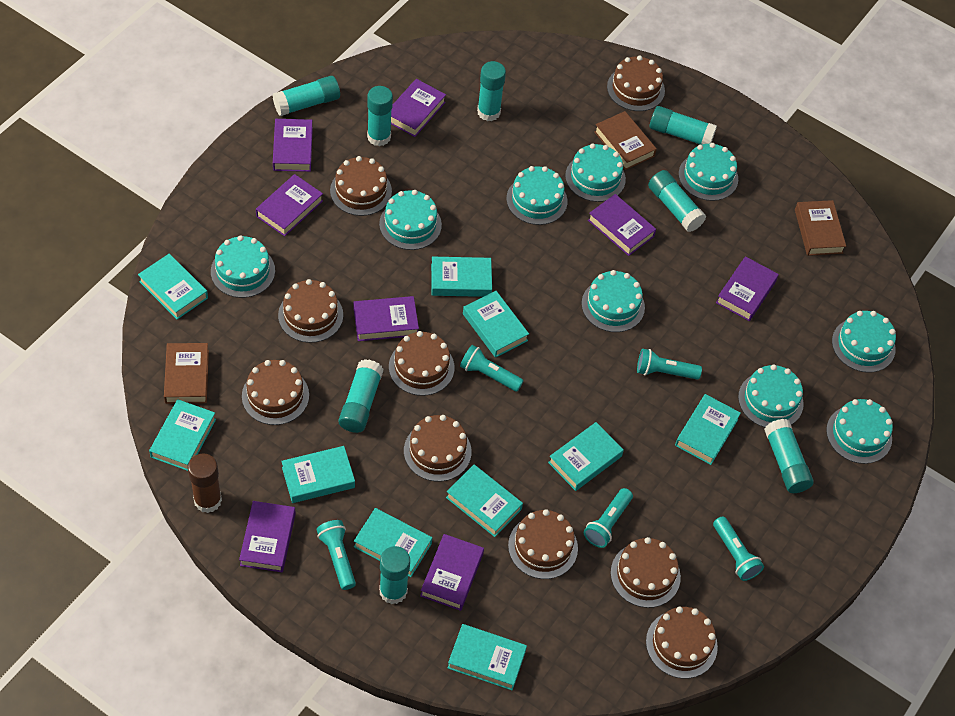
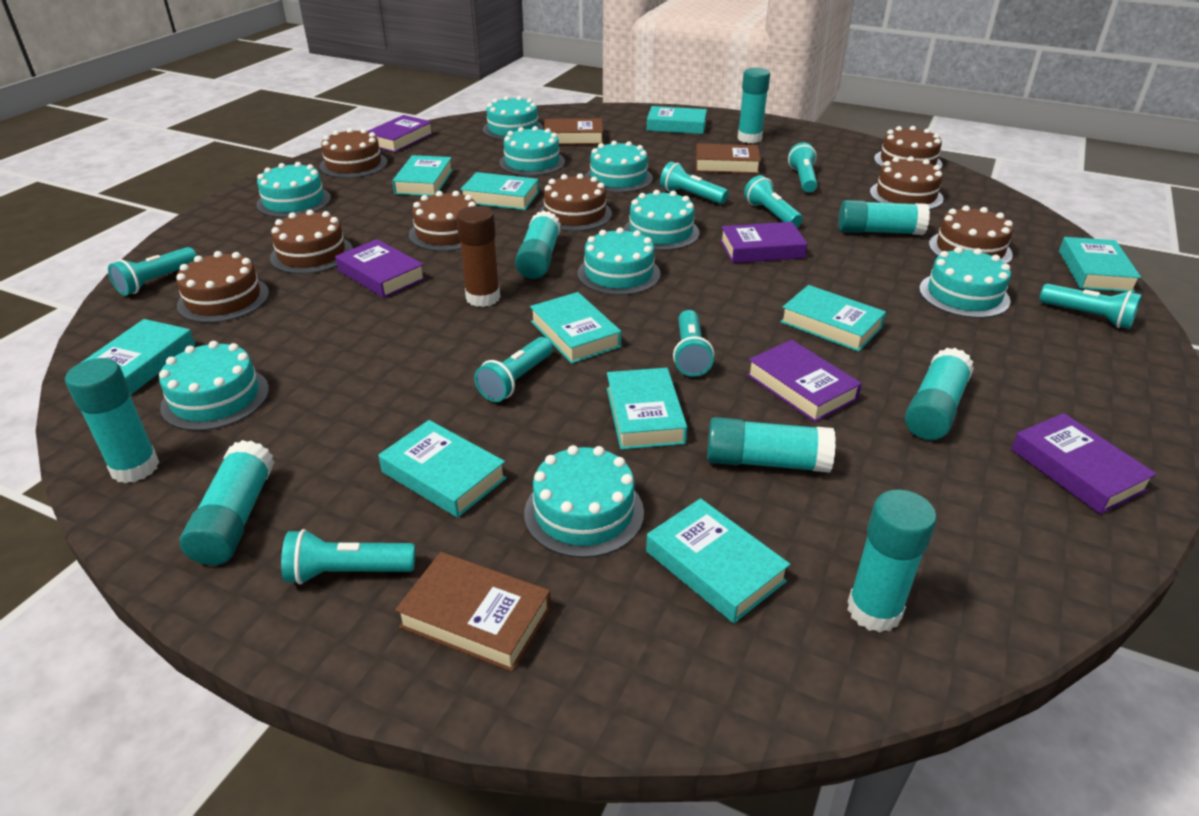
brown cake: [242,360,309,425] [278,279,343,343] [330,156,392,216] [389,331,454,396] [404,415,472,482] [508,509,578,579] [607,55,665,111] [611,537,681,608] [646,607,718,678] = 9 -> [176,251,269,323] [270,210,353,274] [320,128,388,178] [409,191,477,251] [539,173,612,231] [870,156,944,210] [874,126,942,170] [929,205,1013,264] = 8
purple book: [239,501,296,572] [256,174,323,236] [273,119,313,172] [353,296,419,341] [391,79,446,137] [420,534,484,611] [588,194,656,256] [716,256,779,321] = 8 -> [335,239,426,298] [367,115,433,153] [720,222,807,263] [747,340,862,422] [1011,413,1157,514] = 5
turquoise flashlight: [316,520,356,590] [460,345,524,392] [584,488,633,548] [637,349,702,379] [713,516,764,581] = 5 -> [108,247,197,296] [281,529,415,584] [474,337,553,402] [660,162,729,204] [673,310,714,377] [744,175,803,227] [788,142,818,193] [1039,284,1142,329] = 8

